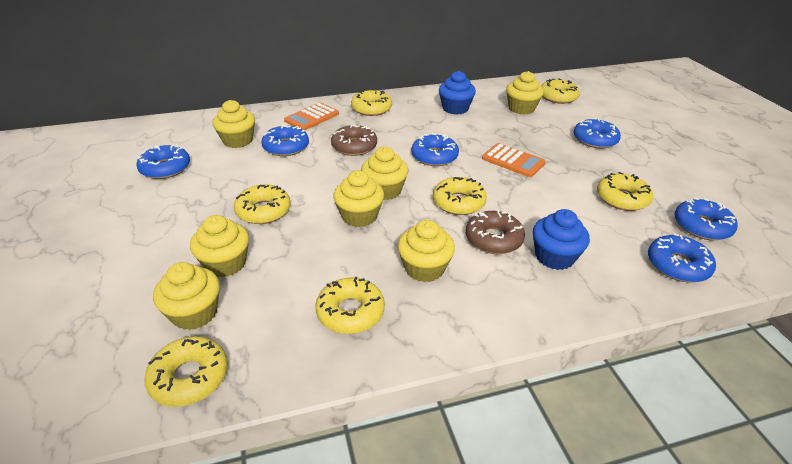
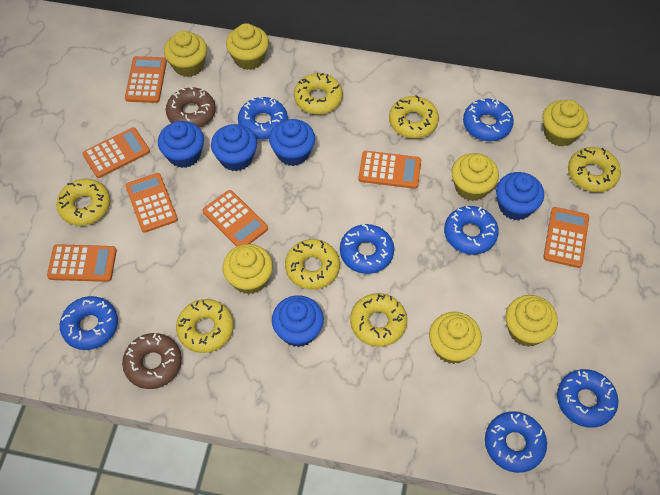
blue cupcake: [439,71,476,115] [533,209,590,270] = 2 -> [158,121,204,168] [211,124,257,171] [269,119,315,166] [272,295,324,347] [496,172,544,220] = 5
blue donut: [136,144,190,179] [262,125,309,156] [411,133,459,166] [574,118,621,148] [648,233,716,282] [674,198,738,240] = 6 -> [60,296,118,350] [238,97,288,140] [340,224,394,274] [444,206,499,255] [463,98,514,141] [485,411,547,473] [557,369,618,428] = 7
orange calculator: [284,103,339,130] [482,143,546,177] = 2 -> [47,244,117,282] [82,127,150,178] [125,56,167,103] [125,173,178,233] [203,190,268,247] [358,151,421,189] [543,207,589,268] = 7

